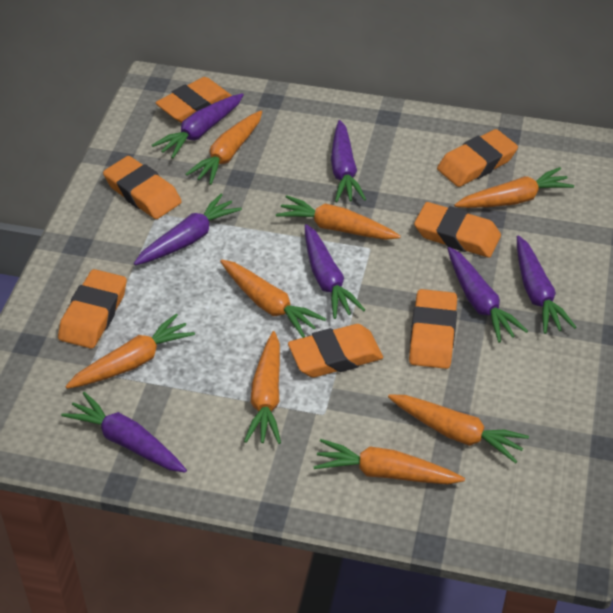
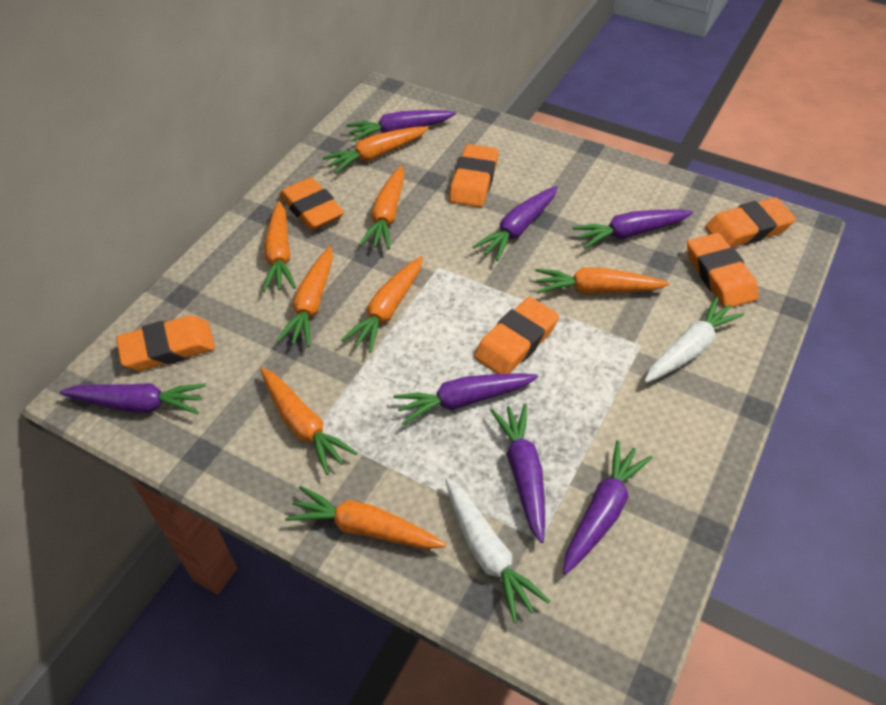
orange eraser: [58,269,127,349] [103,156,182,219] [155,77,232,123] [288,324,383,378] [409,289,457,369] [414,202,501,258] [437,129,518,187] = 7 -> [116,315,215,371] [279,177,344,230] [449,144,498,207] [474,297,559,374] [687,233,759,307] [705,197,796,247] = 6
white carrot: none = 0 -> [445,478,551,623] [644,297,745,383] = 2

